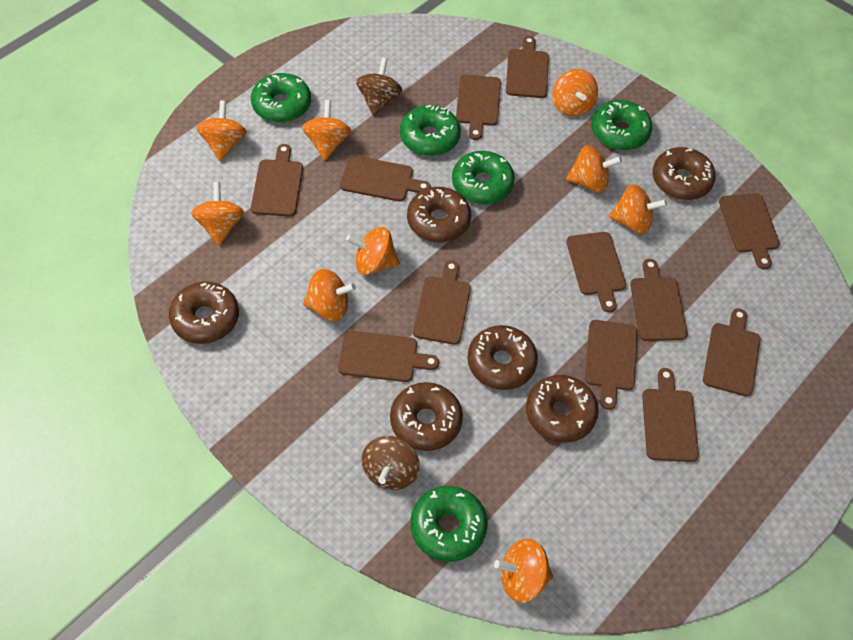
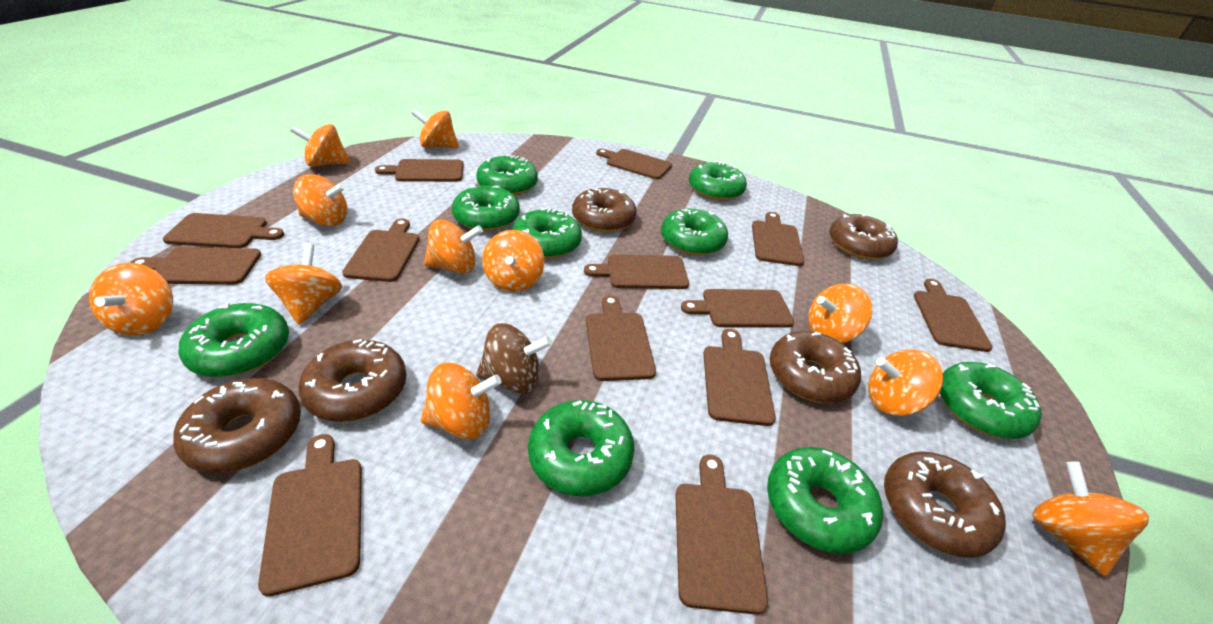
brown cutting board: [251,144,303,217] [338,331,439,382] [340,156,431,202] [413,260,471,345] [456,74,501,140] [506,36,549,98] [566,232,626,313] [585,320,638,410] [630,259,688,341] [642,368,699,462] [703,308,761,396] [719,193,780,270] = 12 -> [130,247,261,285] [163,213,284,248] [258,434,362,597] [342,219,419,282] [375,159,464,182] [584,254,689,289] [586,295,656,381] [596,149,672,179] [675,454,768,615] [681,289,794,328] [703,329,776,426] [752,212,804,266] [914,279,993,352] = 13
brown spinning top: [356,58,402,116] [362,436,420,490] = 2 -> [476,323,552,394] = 1
green donut: [251,73,311,123] [400,105,461,156] [410,486,488,562] [452,151,515,204] [592,100,652,150] = 5 -> [179,303,289,378] [452,185,520,231] [476,155,538,196] [512,208,582,259] [528,400,634,496] [661,208,728,256] [689,161,747,201] [767,447,883,554] [940,362,1042,439] = 9
orange spinning top: [191,182,244,245] [196,100,247,161] [302,100,351,160] [303,269,356,322] [346,227,400,275] [494,538,553,603] [552,69,598,117] [566,145,622,193] [609,184,667,234] = 9 -> [89,263,173,336] [265,243,342,325] [290,124,351,167] [293,174,347,227] [411,109,459,148] [421,363,501,439] [424,219,483,274] [482,230,545,292] [808,284,872,343] [868,349,943,416] [1032,461,1149,576] = 11

